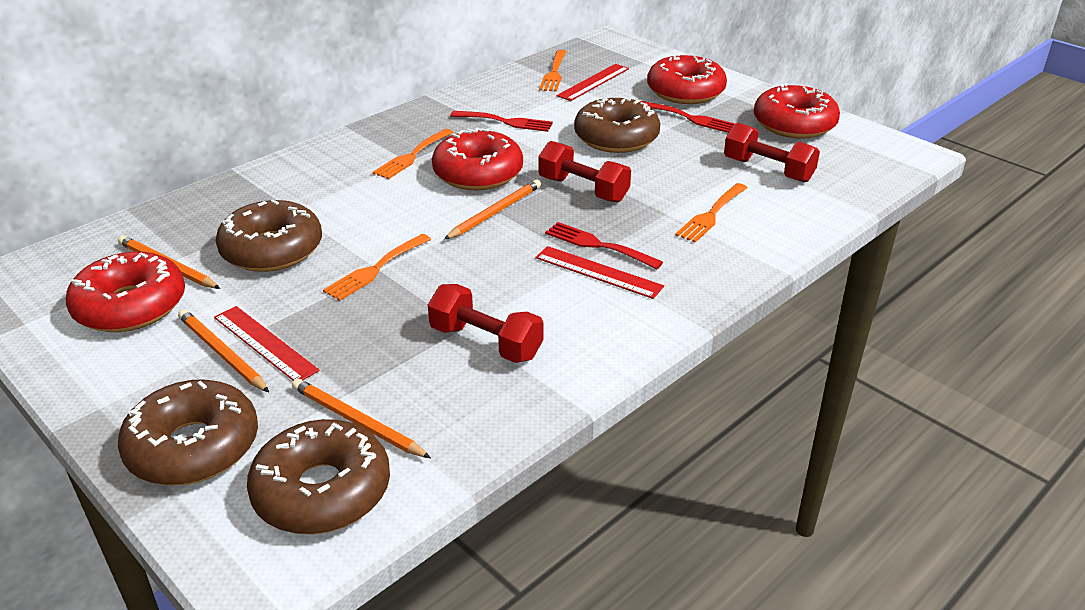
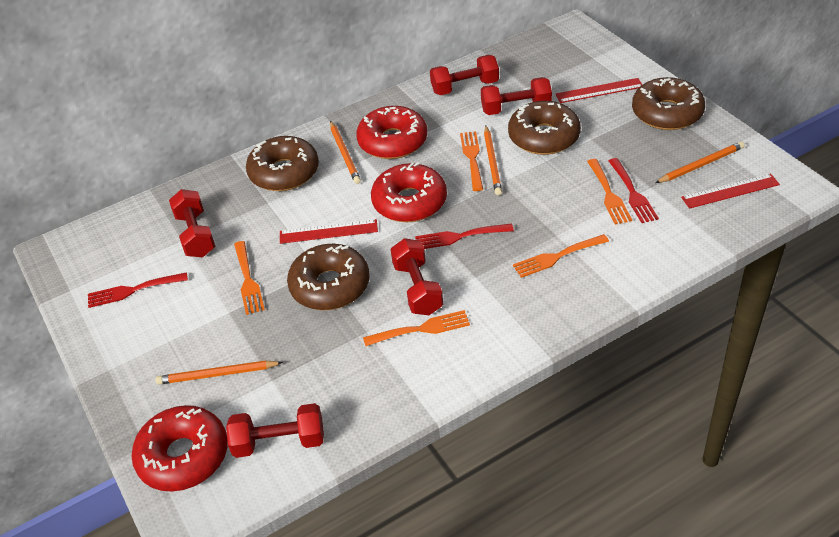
orange fork: [323,234,431,301] [372,129,454,179] [539,50,567,92] [675,183,747,242] = 4 -> [234,241,265,315] [363,310,470,346] [460,131,483,191] [513,234,609,278] [587,159,632,225] = 5
red donut: [66,252,185,332] [432,127,523,190] [647,53,727,104] [754,83,840,139] = 4 -> [131,405,228,492] [356,106,427,159] [371,163,447,222] = 3
red dumbbell: [428,284,543,363] [538,141,631,203] [724,123,820,183] = 3 -> [169,189,215,257] [226,403,324,458] [391,238,443,315] [430,55,499,95] [481,77,552,115] = 5

